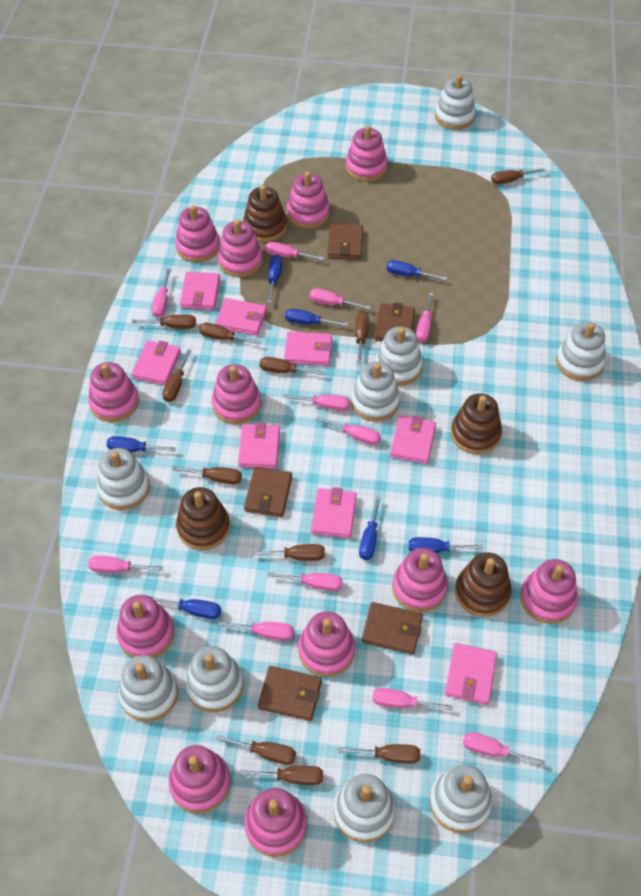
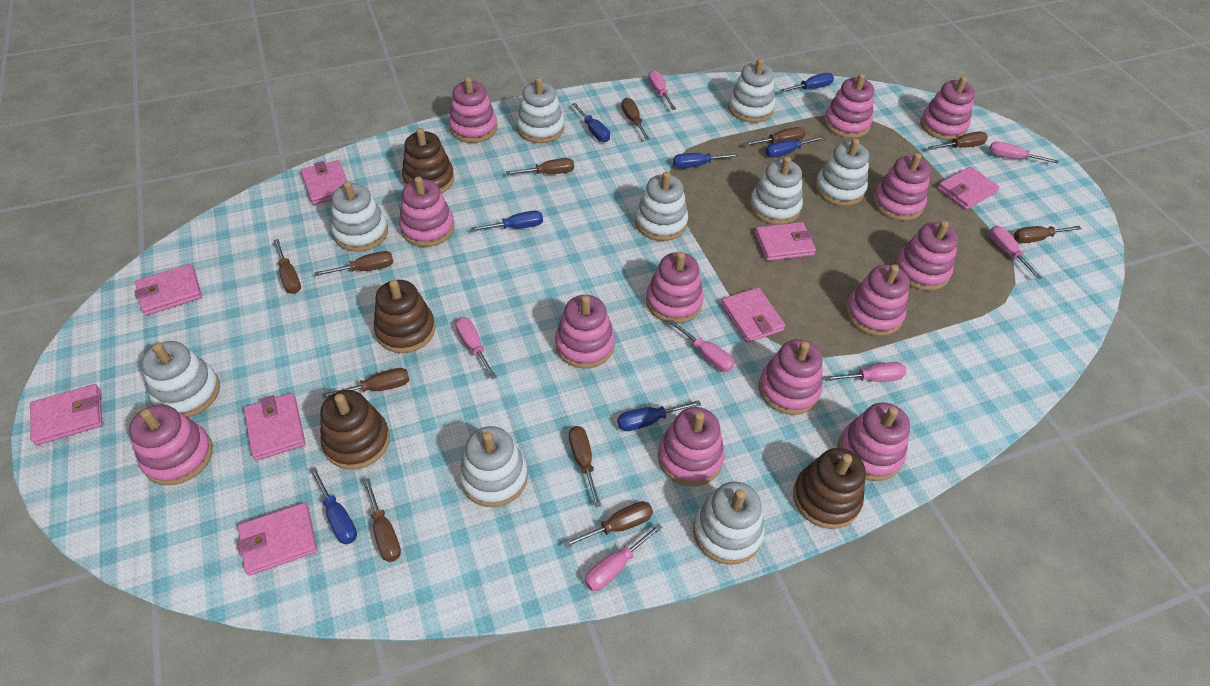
brown wallet: [244,467,292,517] [258,666,322,721] [328,224,363,259] [362,602,423,655] [375,302,415,341] = 5 -> none = 0
pink screwdriver: [88,556,163,573] [151,269,171,318] [217,621,294,641] [265,242,325,260] [268,572,343,591] [284,394,350,411] [309,288,371,310] [315,417,381,445] [372,688,453,710] [416,293,434,343] [463,732,545,766] = 11 -> [455,317,497,379] [585,523,663,591] [648,70,676,110] [669,320,735,372] [825,362,907,382] [989,141,1059,164] [989,226,1042,279] = 7
pink stacking toy: [88,362,139,422] [116,595,174,658] [168,745,230,813] [175,205,220,262] [212,364,261,424] [218,220,263,277] [244,788,307,857] [287,172,330,228] [298,611,355,677] [346,125,388,181] [392,548,448,612] [520,559,578,624] = 12 -> [129,404,213,485] [399,177,454,247] [449,77,497,143] [555,295,615,369] [646,252,704,323] [658,407,725,486] [759,339,823,415] [824,73,874,138] [838,402,910,481] [846,265,910,336] [873,153,931,221] [895,221,958,291] [920,76,975,141] = 13

